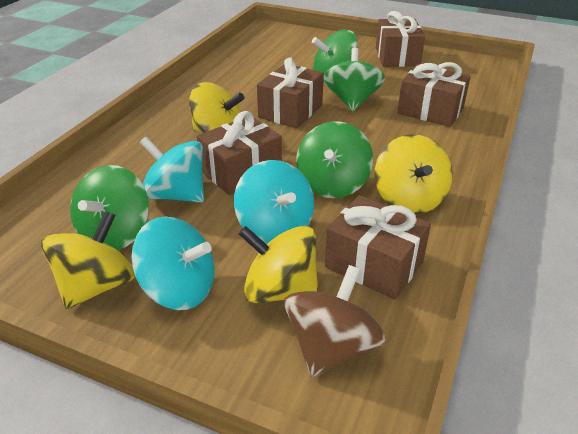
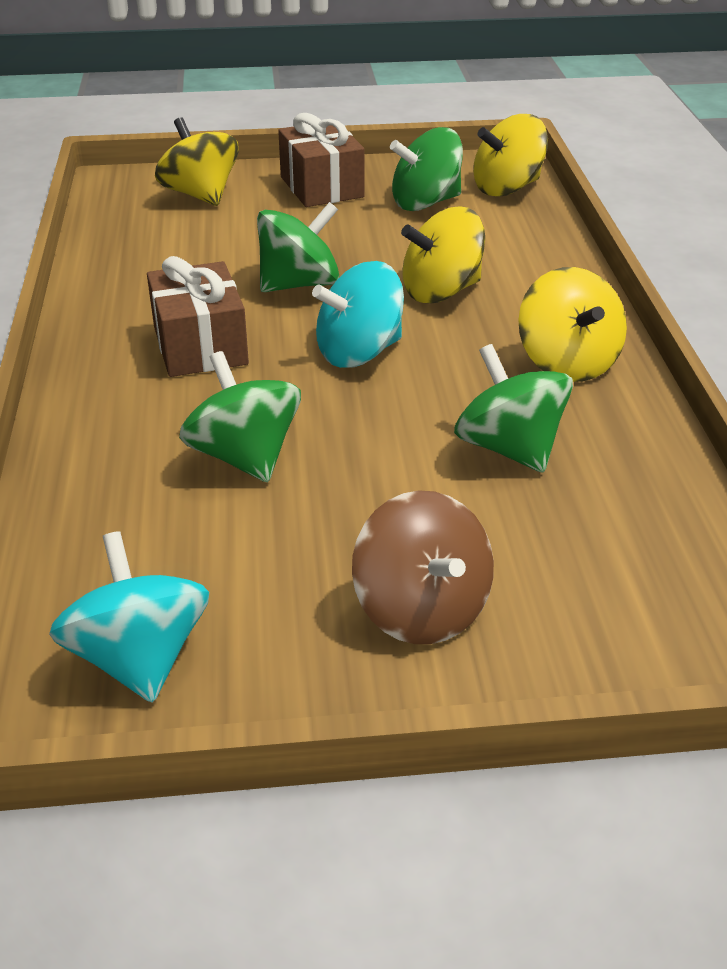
brown gift: [197,111,282,195] [257,57,324,129] [325,195,431,300] [376,11,425,67] [397,62,471,127] = 5 -> [147,256,249,377] [278,113,365,207] = 2
turquoise spinning top: [131,217,215,310] [140,137,204,203] [234,160,314,244] = 3 -> [49,531,209,703] [312,261,404,368] = 2

